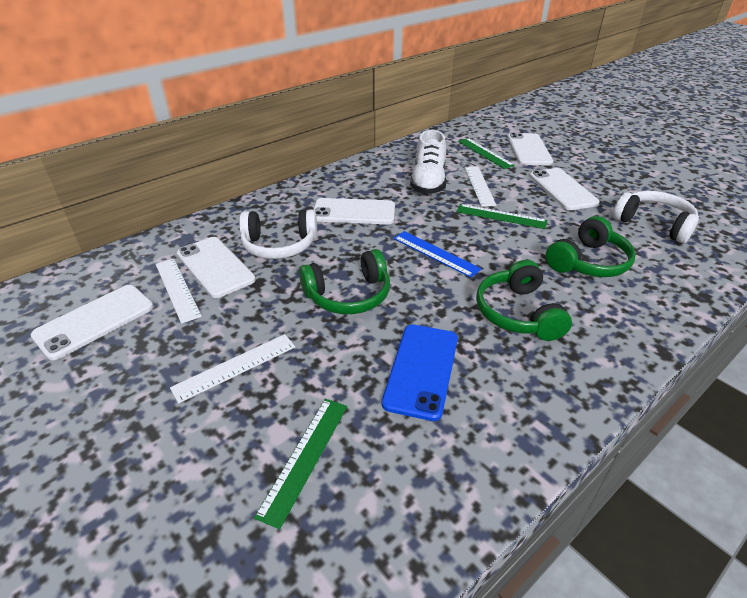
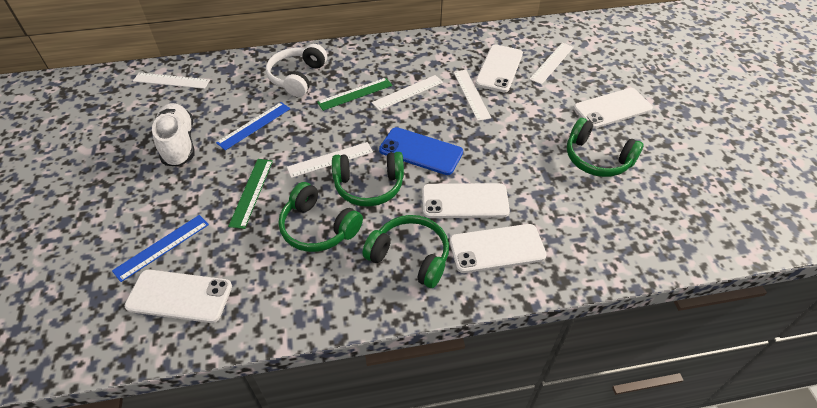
blue ruler: [393,231,481,278] = 1 -> [112,215,209,282] [216,102,290,150] = 2
green headphones: [299,249,390,314] [476,260,572,341] [546,216,636,277] = 3 -> [279,182,363,252] [332,152,404,207] [363,215,449,288] [567,118,644,177] = 4
green ruler: [254,399,347,529] [456,204,547,229] [458,138,515,169] = 3 -> [228,159,273,229] [317,78,393,111] = 2
white headphones: [239,209,317,259] [613,191,699,243] = 2 -> [266,44,327,97] = 1
white ruler: [156,259,202,324] [170,334,295,404] [465,166,496,206] = 3 -> [133,73,210,89] [287,142,373,178] [372,75,443,111] [453,70,491,121] [529,43,574,85] = 5

